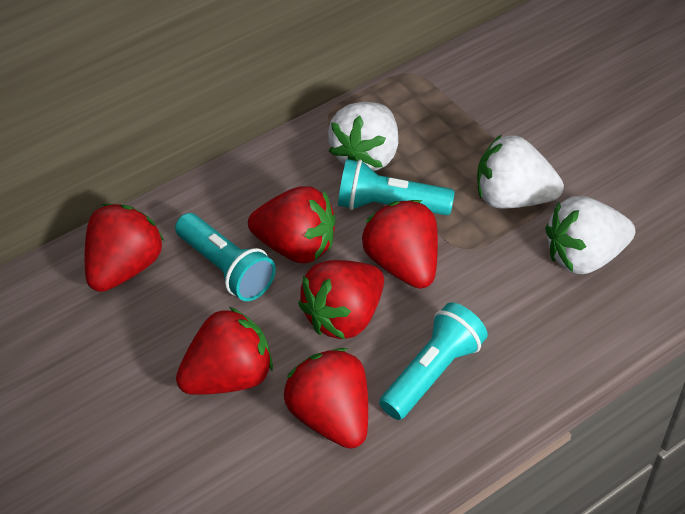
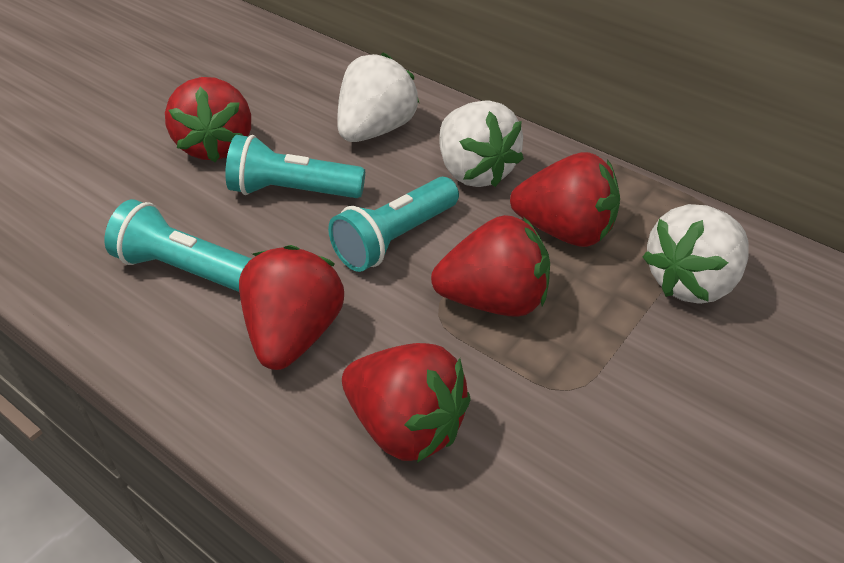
red strawberry: [85,204,164,292] [176,307,273,395] [248,186,336,263] [284,348,368,449] [298,260,384,339] [362,200,438,289] = 6 -> [165,77,251,162] [239,245,344,370] [342,343,471,463] [431,215,550,317] [510,152,620,247] = 5

